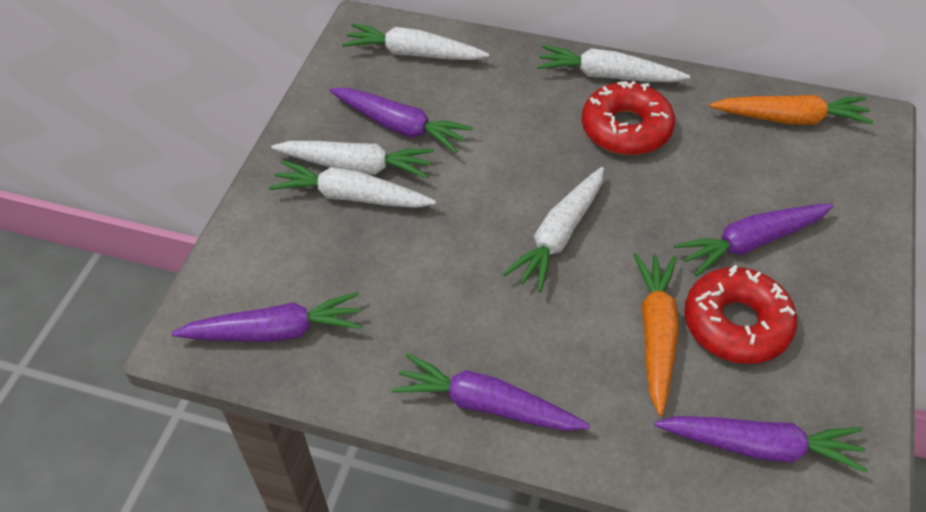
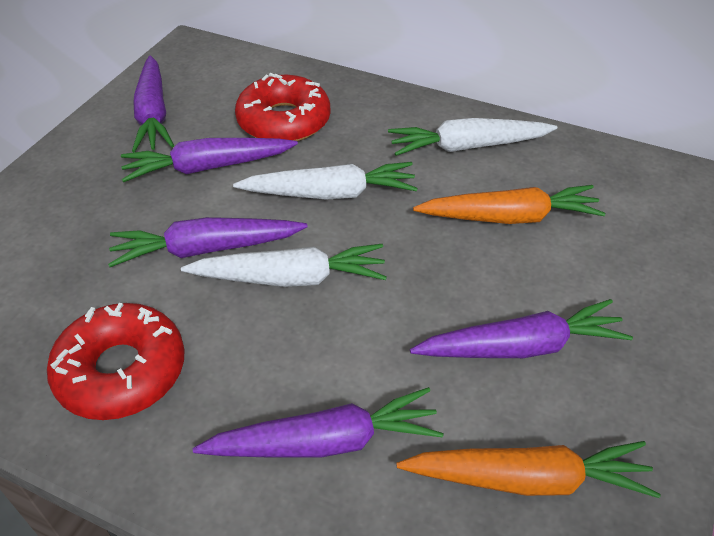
white carrot: [269,160,436,208] [271,141,434,178] [342,23,489,60] [503,167,604,292] [537,45,690,82] = 5 -> [181,244,387,287] [233,162,418,200] [388,118,557,156] = 3

